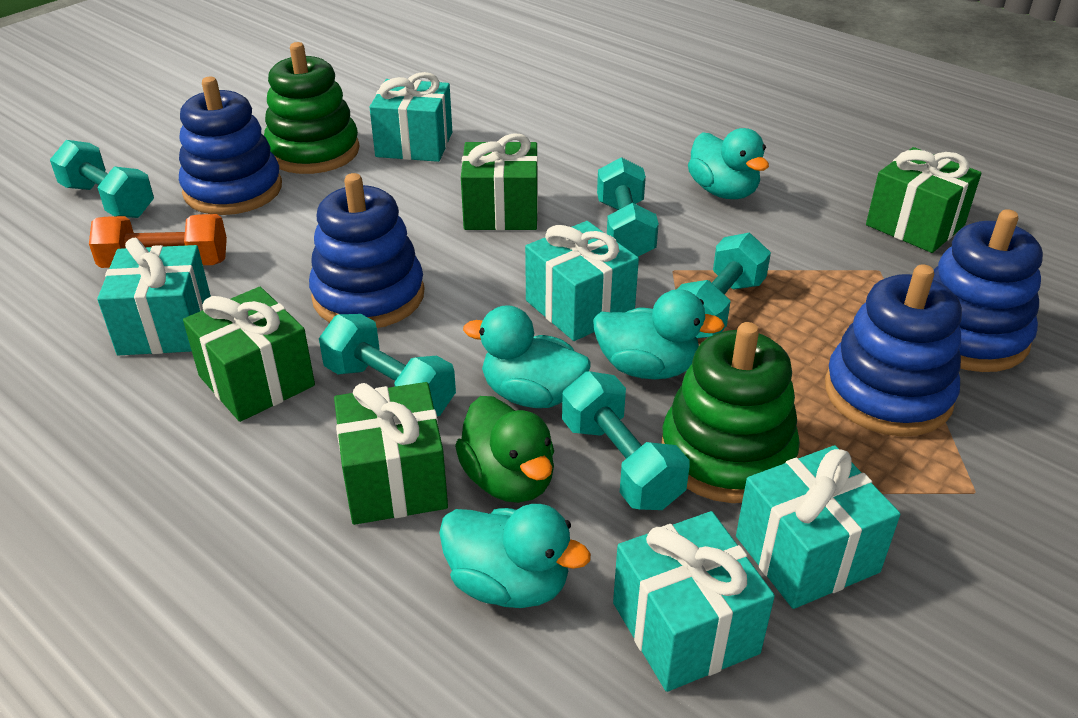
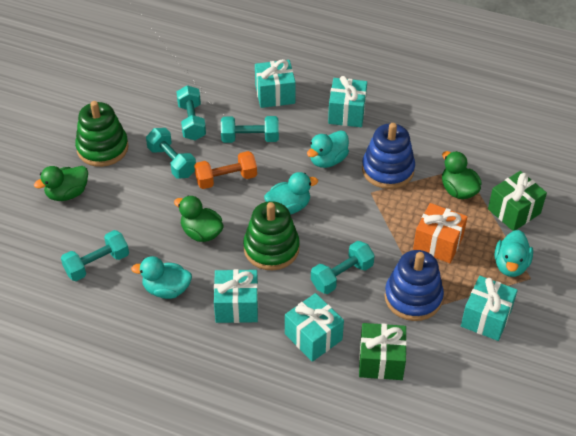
blue stacking toy: [179,77,282,215] [309,173,424,328] [825,264,962,436] [933,209,1043,372] = 4 -> [362,123,415,189] [385,250,444,321] = 2
green duck: [455,396,554,503] = 1 -> [34,166,88,201] [174,196,223,242] [442,151,482,199] = 3
green gift: [183,287,315,422] [334,382,448,525] [461,133,538,230] [866,147,981,253] = 4 -> [359,323,407,380] [488,171,547,231] = 2
orange gift: none = 0 -> [413,203,467,263] = 1

